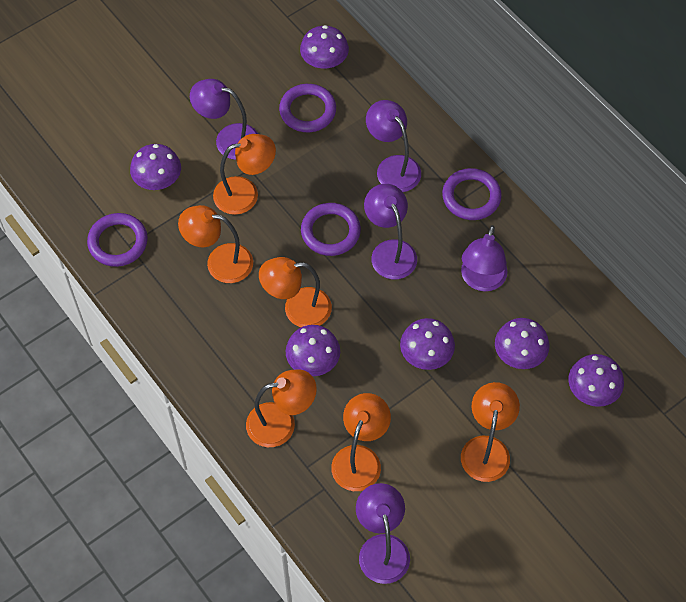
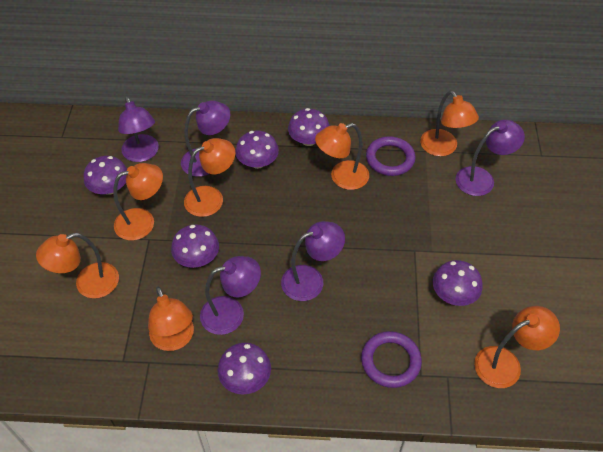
orange lamp: [178,205,253,283] [213,134,276,215] [246,369,317,447] [259,257,332,327] [331,393,391,491] [461,382,520,482] = 6 -> [36,233,119,299] [113,163,163,240] [148,287,194,351] [184,138,235,217] [315,123,369,190] [420,91,479,156] [474,306,560,388] = 7
purple ring: [87,213,148,267] [279,84,336,132] [301,203,361,256] [442,168,502,220] = 4 -> [361,331,422,388] [366,136,416,176] = 2

